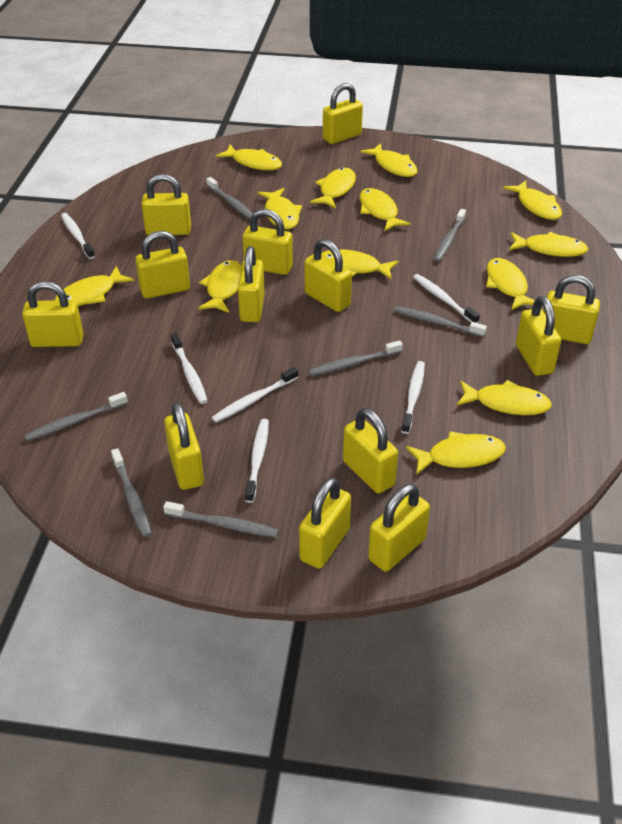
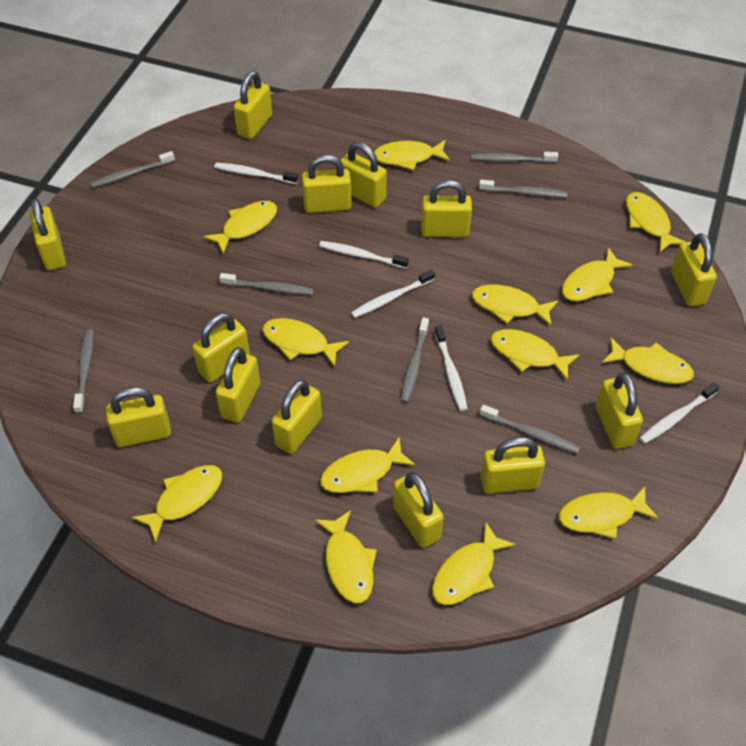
white toothbrush: [61,213,95,259] [171,333,207,404] [212,367,298,423] [245,419,269,503] [401,361,425,434] [413,274,480,323] = 6 -> [214,162,298,184] [319,241,409,269] [351,269,435,318] [435,325,468,411] [639,382,719,444] = 5

